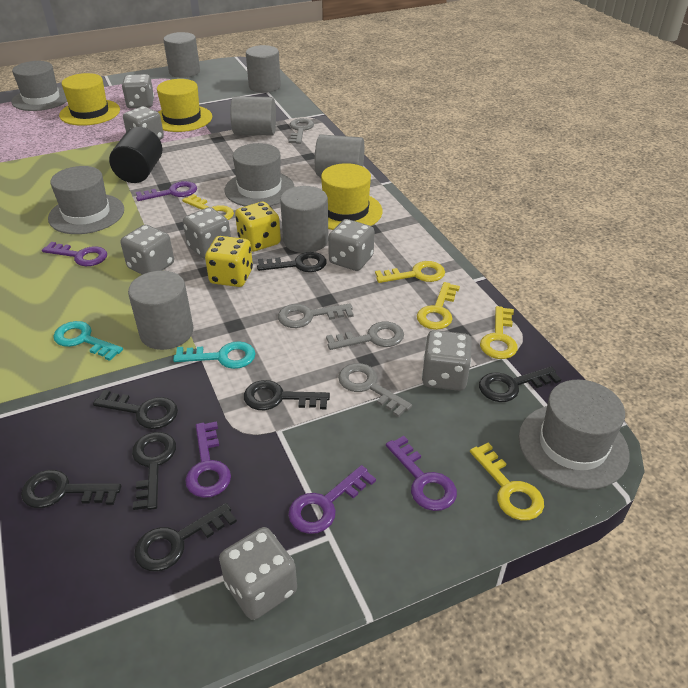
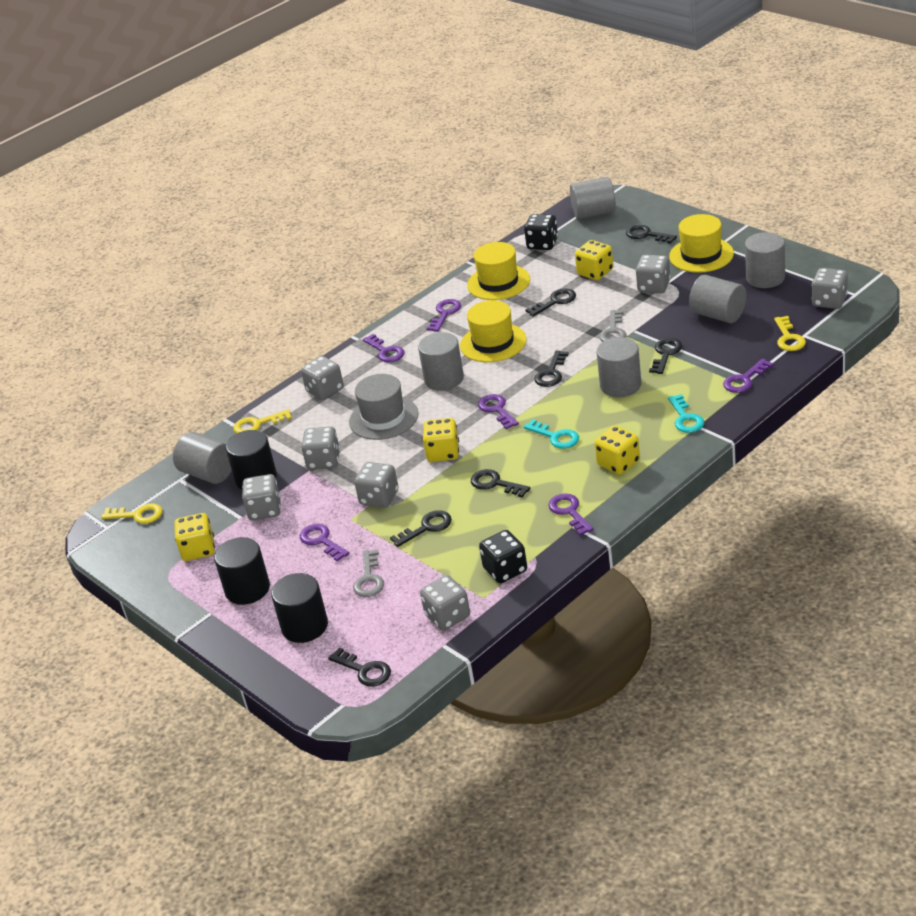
black cylinder: [109,127,162,183] = 1 -> [214,537,270,605] [225,430,277,490] [271,573,328,643] = 3
black dice: none = 0 -> [479,530,527,583] [524,214,558,250] = 2
grey hat: [11,61,67,111] [48,166,124,234] [224,143,295,206] [519,380,630,490] = 4 -> [349,374,418,440] = 1
grey key: [278,304,354,328] [288,118,314,144] [326,322,404,350] [338,363,412,417] = 4 -> [353,550,384,597] [599,310,626,342] = 2
purple key: [42,242,107,266] [136,181,197,201] [185,422,231,498] [288,465,376,534] [386,436,457,511] = 5 -> [300,524,349,561] [363,334,404,362] [426,299,461,332] [478,394,519,429] [548,493,594,535] [723,359,773,393] = 6
yellow dice: [205,236,253,287] [235,202,281,252] = 2 -> [174,513,215,561] [423,418,459,462] [575,240,613,280] [595,426,640,475] = 4
yellow key: [182,194,234,220] [375,261,445,283] [417,282,460,330] [470,443,544,520] [480,306,518,359] = 5 -> [101,503,162,524] [233,409,292,433] [774,316,806,351] = 3

